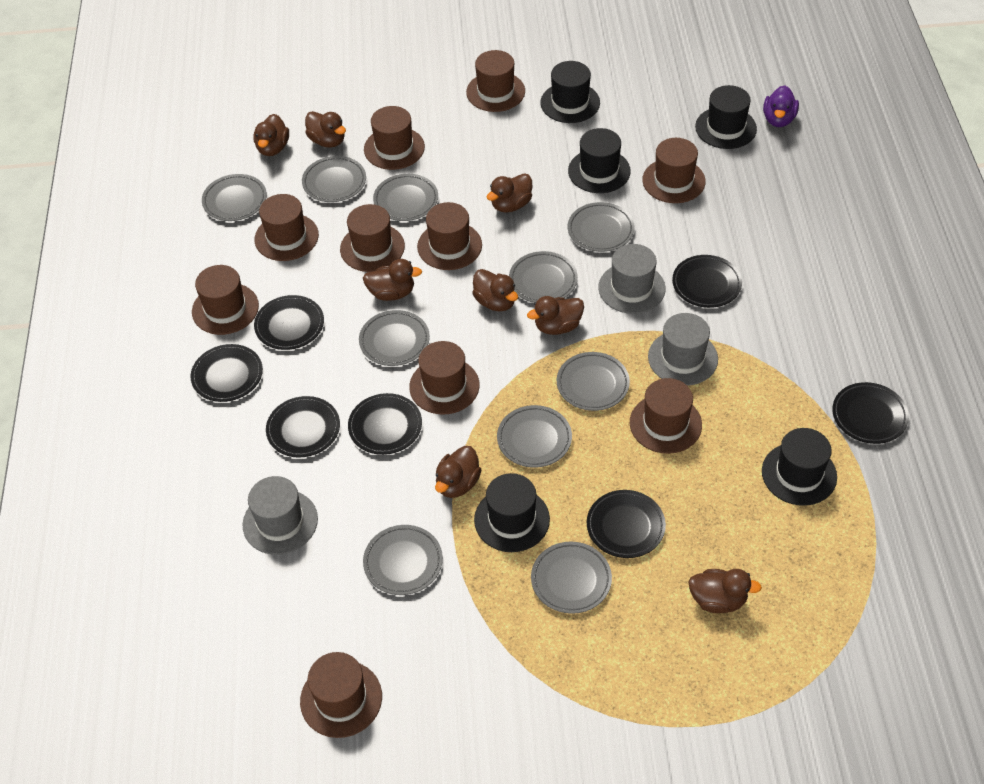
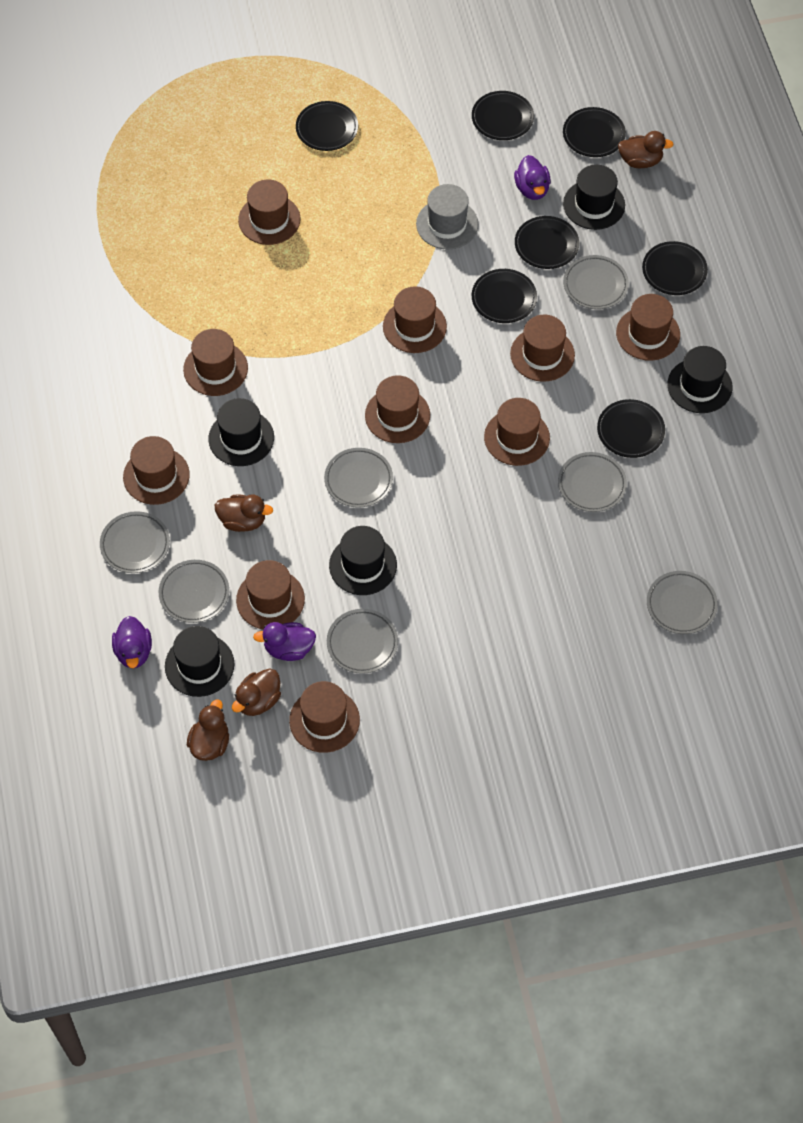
brown duck: [253,114,289,156] [305,111,346,148] [363,259,422,301] [435,446,481,498] [472,269,518,311] [486,173,532,213] [527,296,584,335] [689,569,762,613] = 8 -> [187,699,229,761] [215,494,273,532] [232,669,281,716] [618,131,674,168] = 4
grey hat: [242,476,318,555] [598,244,666,314] [648,313,718,386] = 3 -> [416,184,478,249] = 1
grey plate: [202,174,267,221] [302,156,366,202] [359,310,430,366] [363,525,443,595] [373,174,438,221] [497,405,572,468] [509,251,578,303] [531,542,612,614] [557,352,630,411] [568,202,634,252] = 10 -> [100,511,170,573] [159,560,229,623] [324,448,393,508] [327,609,398,674] [558,452,627,512] [563,255,629,309] [647,571,718,634] = 7
purple duck: [763,85,799,127] = 1 -> [112,616,152,668] [253,622,316,661] [514,155,550,200] = 3

